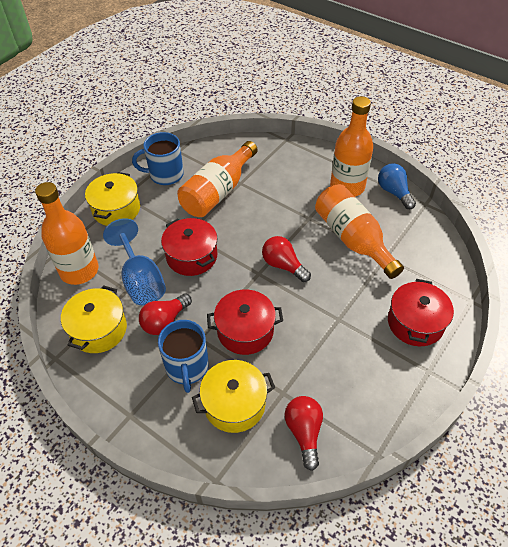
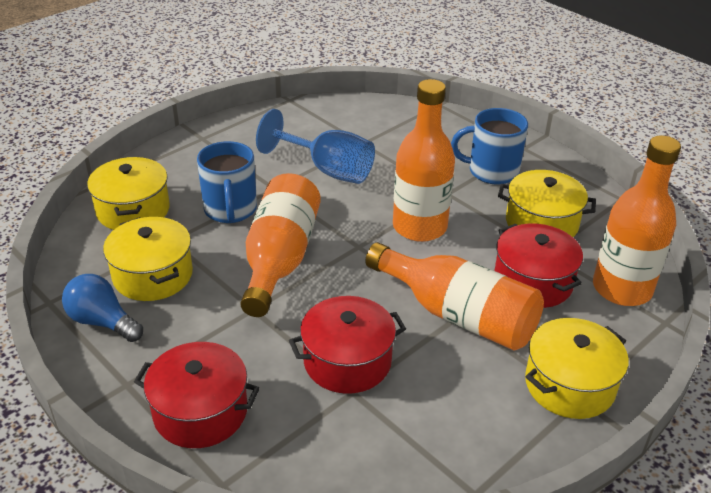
red light bulb: [139,293,192,335] [262,236,311,282] [285,396,323,471] = 3 -> none = 0
yellow pot: [61,285,127,353] [85,172,140,226] [192,360,275,433] = 3 -> [87,157,170,230] [103,217,193,301] [498,170,596,237] [525,318,629,419] = 4

